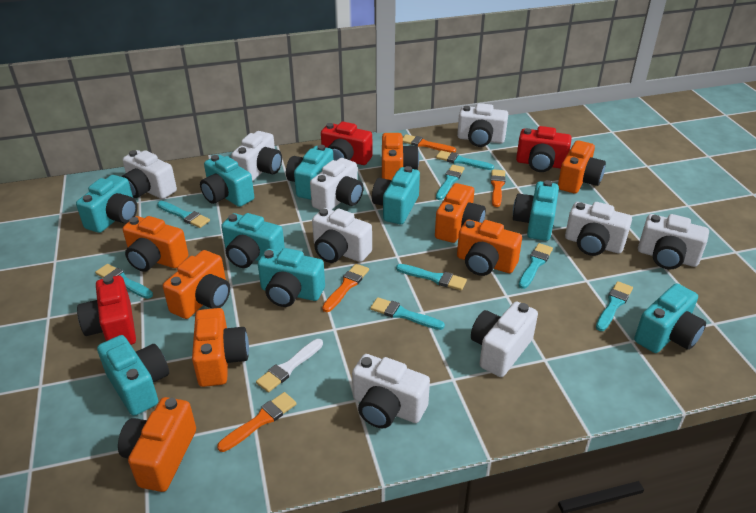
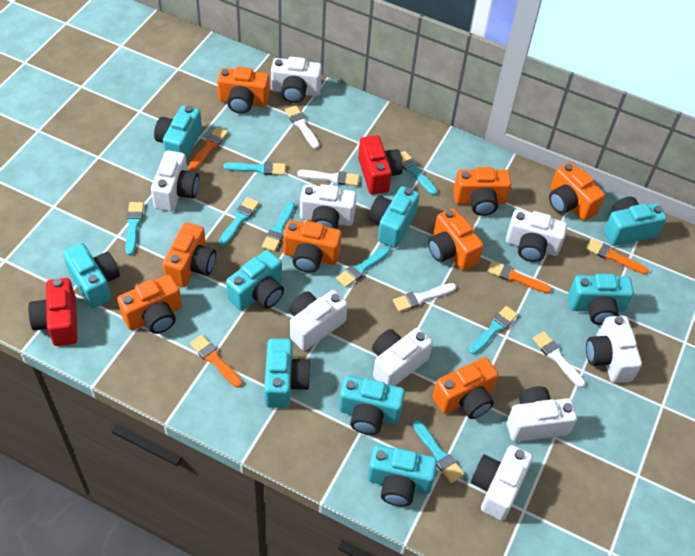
red camera: [77,275,136,345] [321,122,373,165] [516,126,572,172] = 3 -> [28,278,78,346] [358,135,403,195] = 2
white brush: [256,339,323,392] = 1 -> [285,105,319,149] [297,170,359,186] [393,283,456,312] [532,331,585,388] = 4

